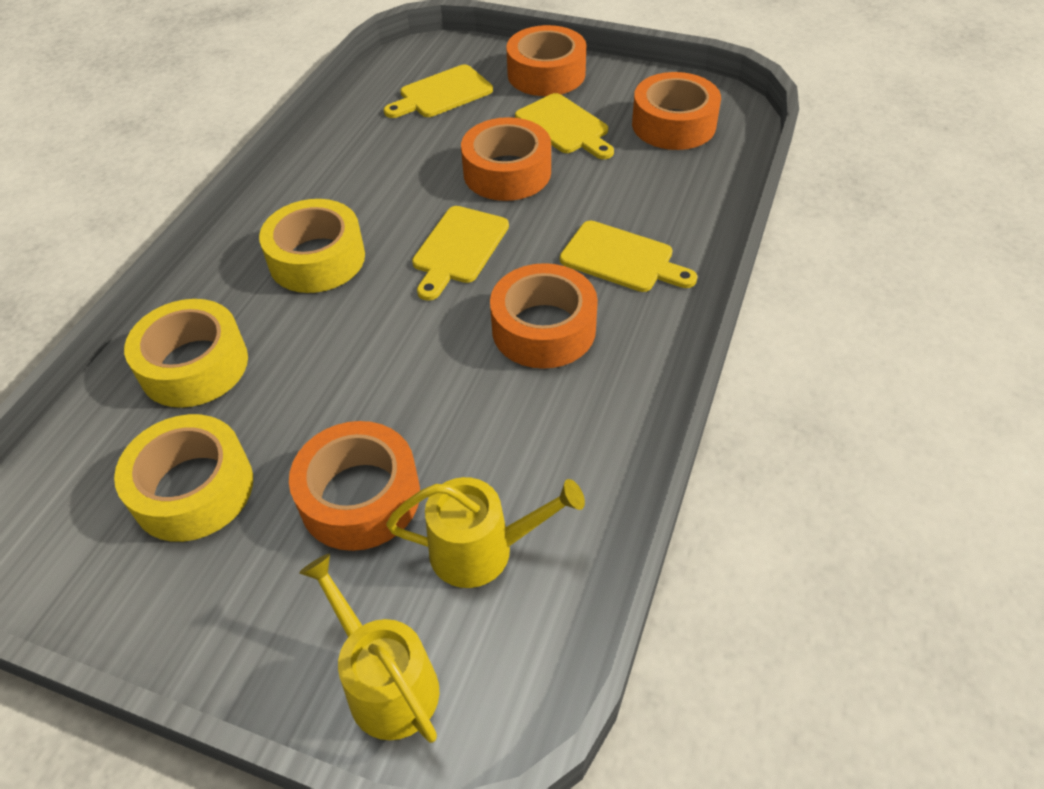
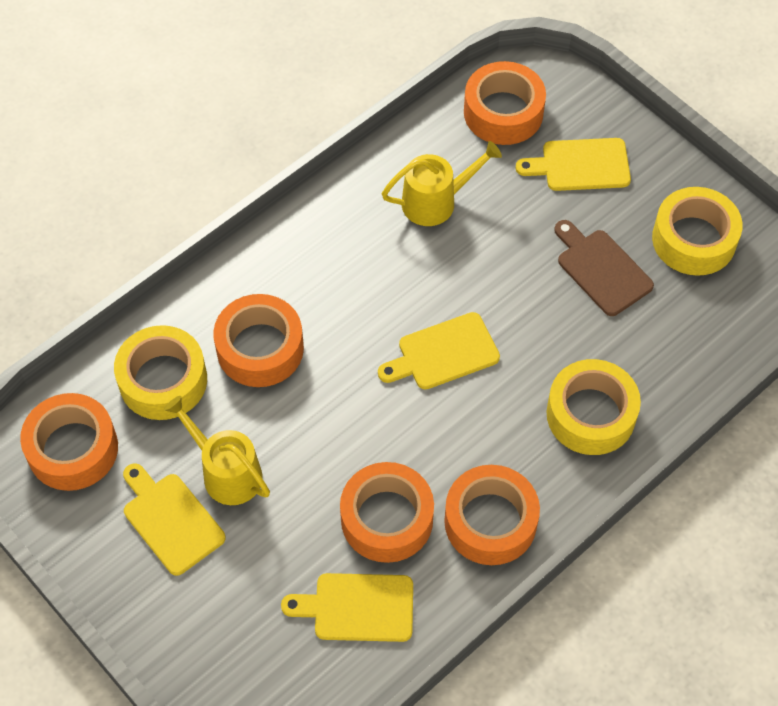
brown cutting board: none = 0 -> [554,220,654,316] = 1

